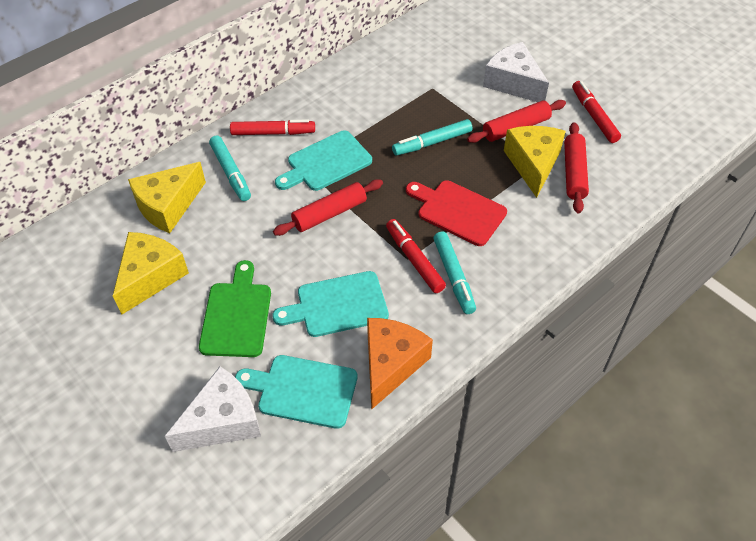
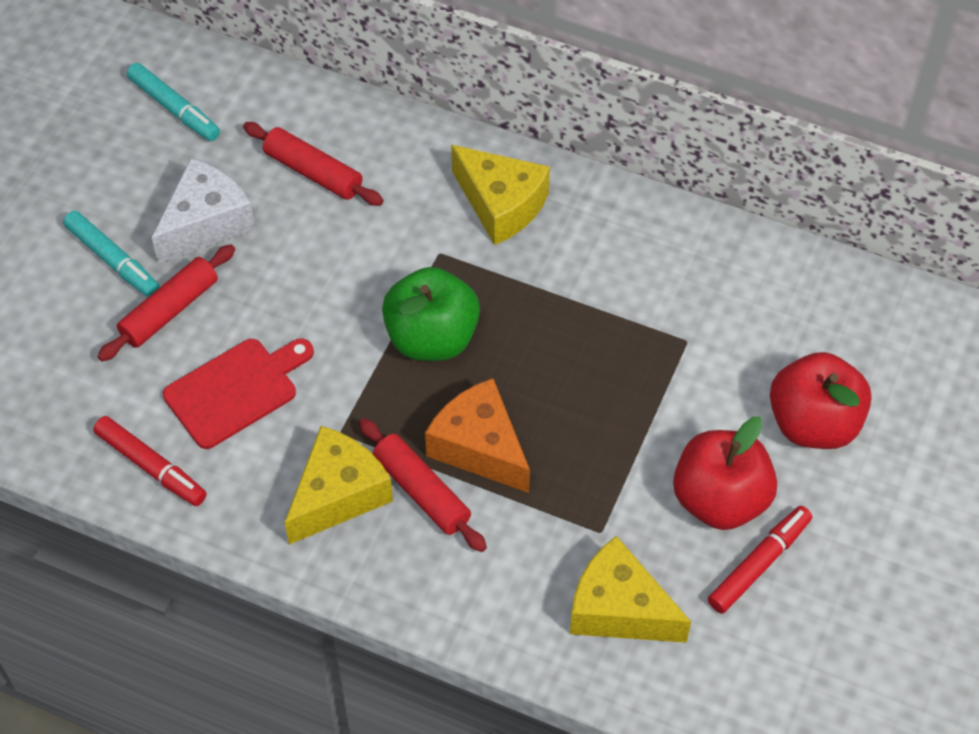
green apple: none = 0 -> [382,267,480,361] = 1
green cutting board: [199,260,271,357] = 1 -> none = 0
red apple: none = 0 -> [673,417,777,530] [770,352,872,449] = 2
red marker: [230,119,315,135] [386,219,446,293] [572,81,621,143] = 3 -> [93,416,207,506] [708,506,812,613] = 2
turquoise cutting board: [235,355,357,429] [272,271,389,337] [275,130,372,191] = 3 -> none = 0
turquoise marker: [209,135,251,201] [392,119,472,156] [433,231,476,314] = 3 -> [63,211,160,297] [127,63,220,141] = 2
white cheese: [165,366,261,452] [483,42,549,102] = 2 -> [152,158,255,264] = 1

